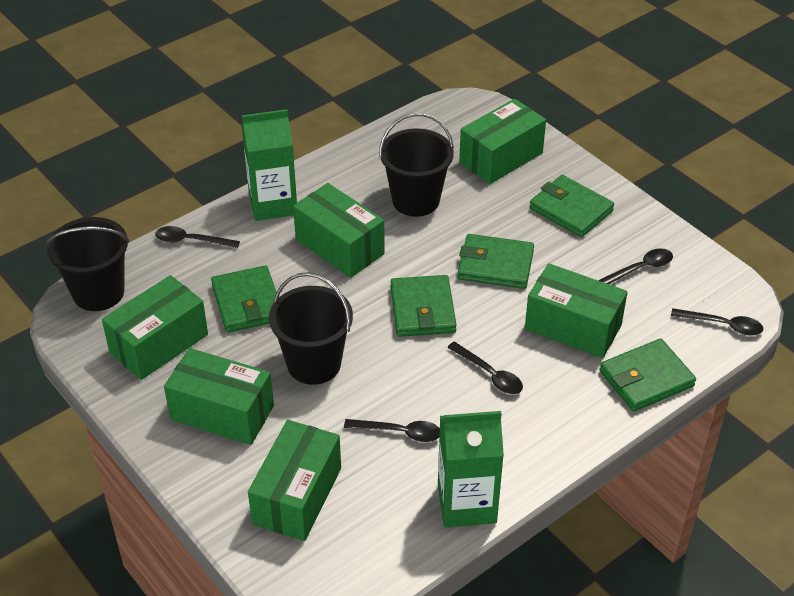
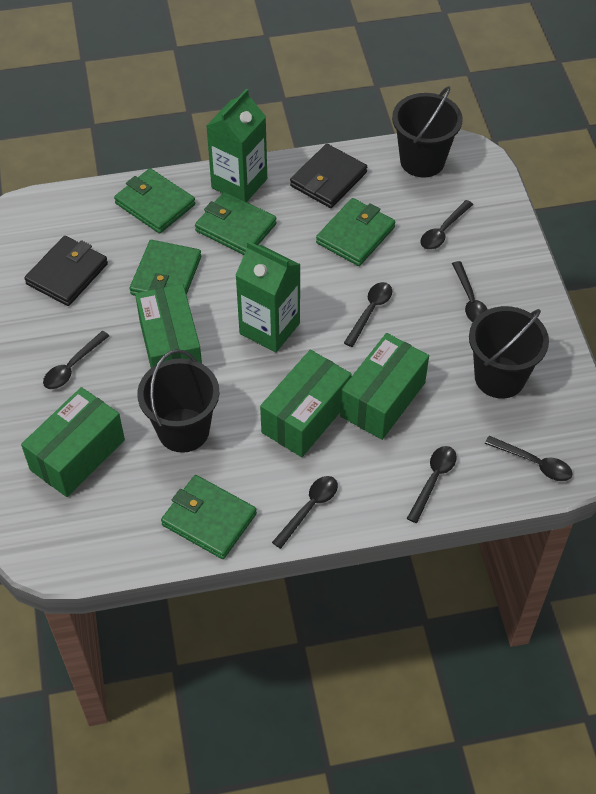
black spoon: [155,226,240,248] [344,419,440,442] [447,342,523,394] [598,248,673,284] [671,308,764,335] = 5 -> [43,331,109,389] [272,476,338,549] [344,282,392,347] [407,446,457,523] [420,200,473,250] [452,261,488,322] [485,436,573,481] = 7
black wallet: none = 0 -> [24,236,108,306] [290,144,367,208] = 2
green box: [102,275,208,380] [164,348,274,445] [248,420,341,541] [293,183,385,278] [459,99,546,184] [525,263,628,358] = 6 -> [21,387,125,497] [135,284,202,368] [260,350,352,457] [340,333,429,440] = 4

